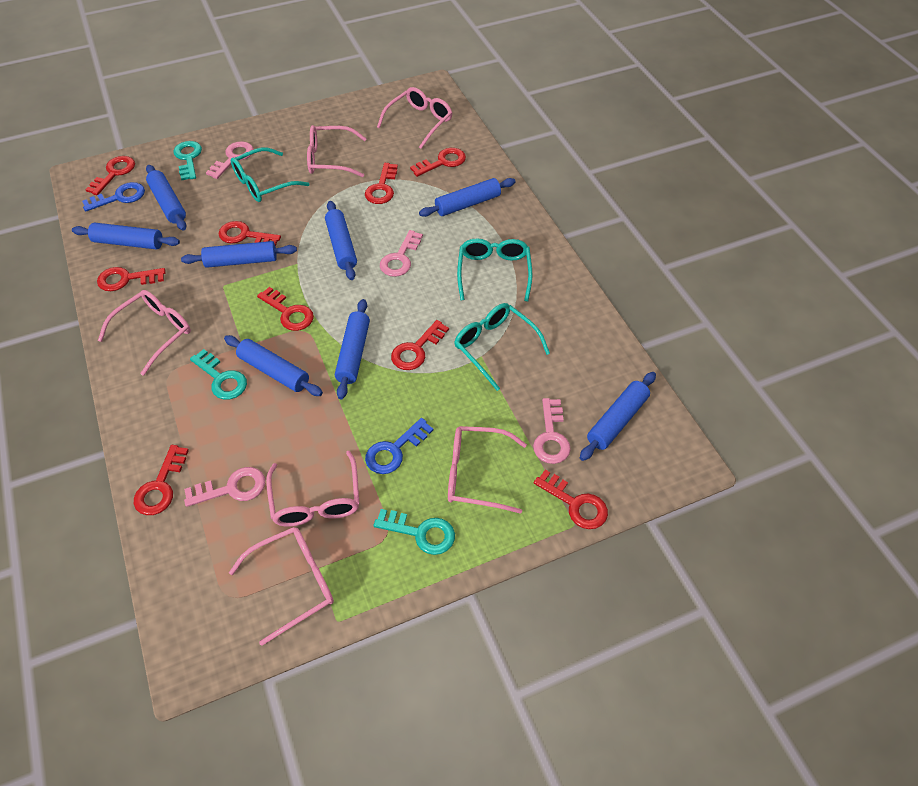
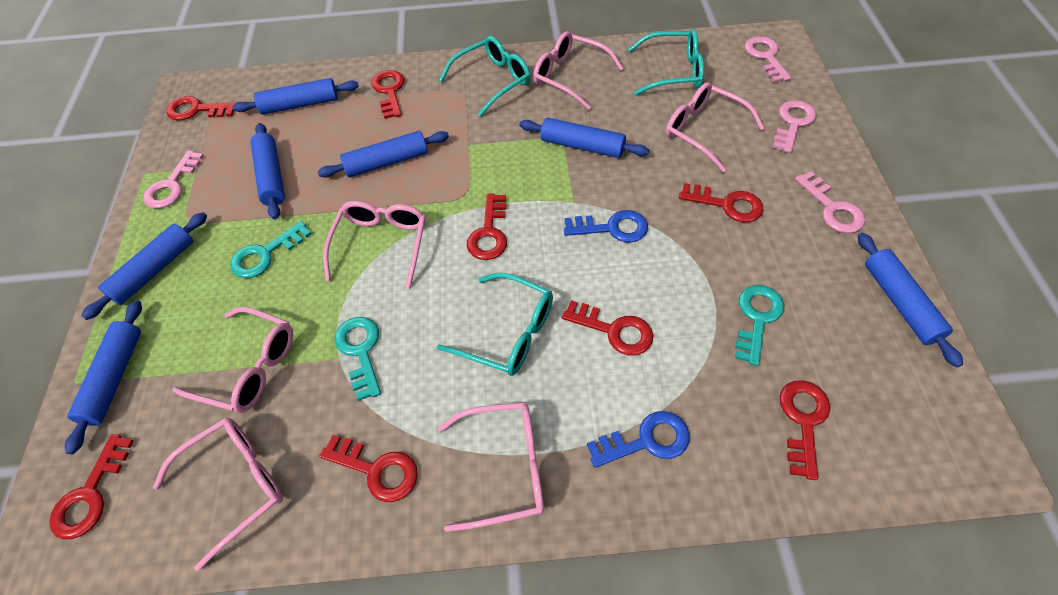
blue rolling pin: [72,222,180,250] [146,165,187,231] [181,241,297,268] [224,335,323,396] [325,201,357,280] [335,299,370,399] [419,178,516,217] [580,372,656,461] = 8 -> [65,300,142,454] [82,212,207,320] [233,78,359,115] [251,123,285,219] [318,131,449,178] [519,118,649,158] [858,233,963,367] = 7
red key: [85,156,135,195] [97,267,165,291] [134,445,189,515] [219,221,281,246] [257,287,314,331] [365,163,398,204] [391,320,449,370] [410,148,466,177] [534,469,608,529] = 9 -> [49,434,134,540] [166,96,236,120] [319,435,418,502] [371,70,405,119] [467,194,507,260] [562,300,653,355] [679,183,763,222] [780,381,830,480] = 8

